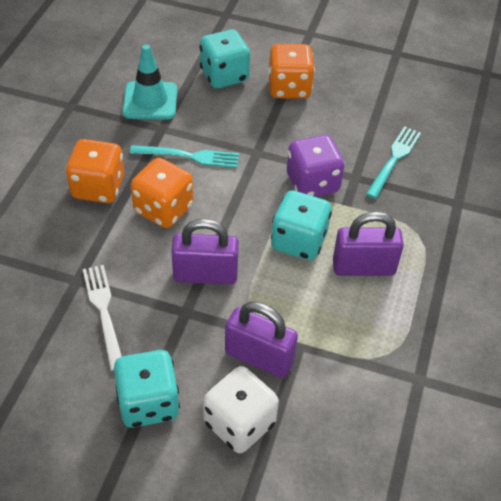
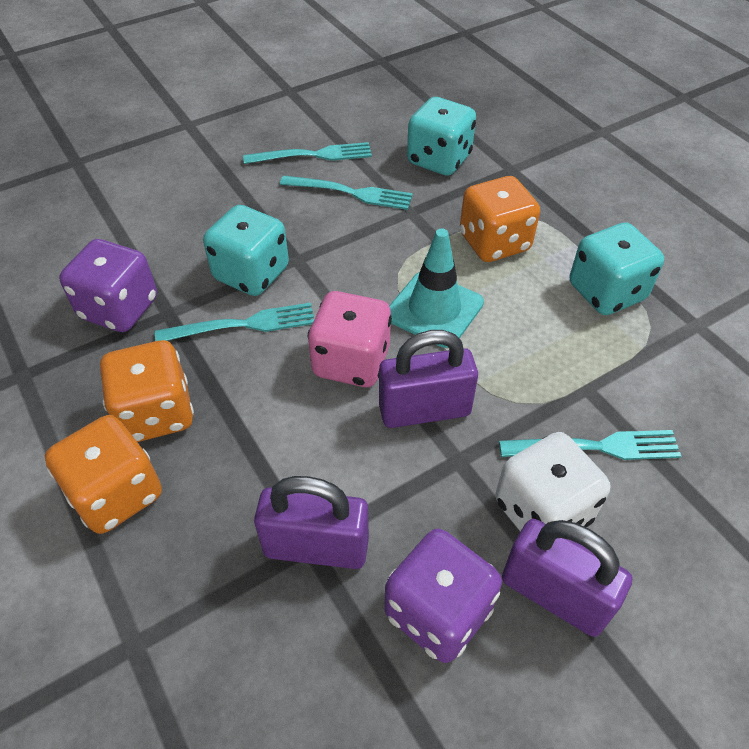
pink dice: none = 0 -> [308,291,392,387] = 1
purple dice: [287,135,344,197] = 1 -> [59,239,157,332] [384,529,502,663] = 2
turquoise fork: [130,145,239,168] [366,126,421,199] = 2 -> [155,303,314,341] [243,142,372,164] [280,175,413,210] [499,430,681,460] = 4
white fork: [83,265,122,371] = 1 -> none = 0

